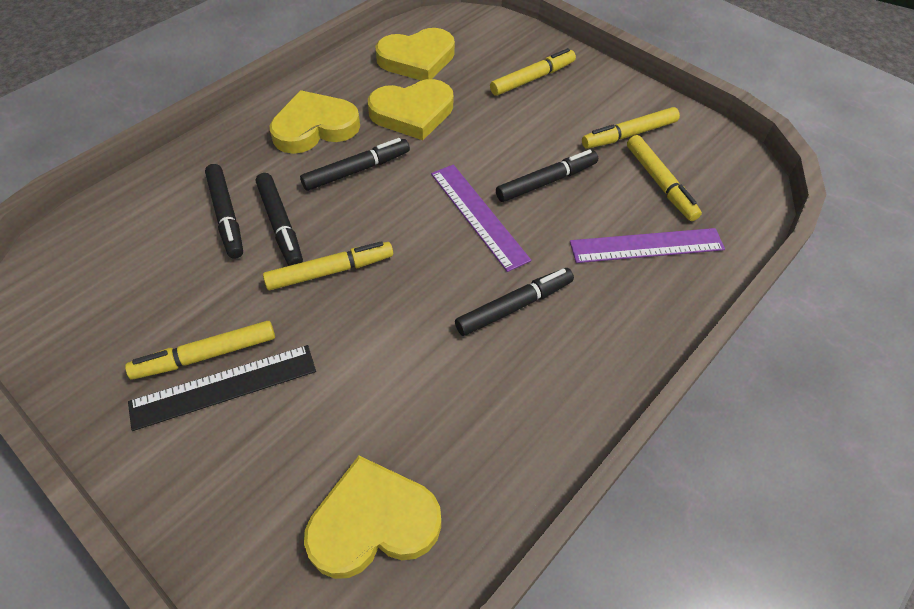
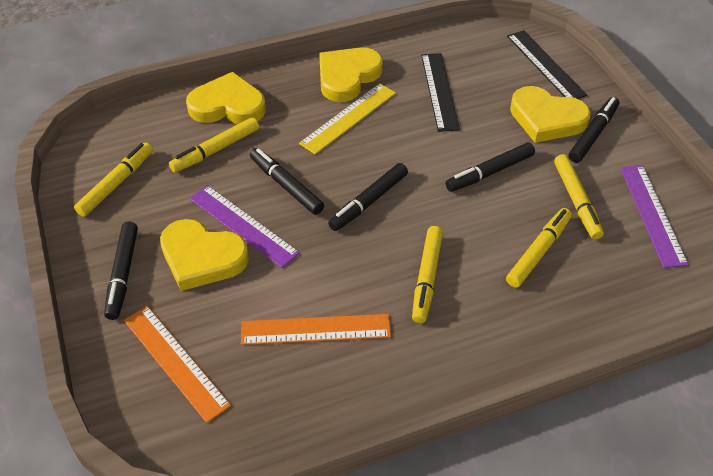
black ruler: [128,345,316,431] = 1 -> [421,53,460,132] [507,30,587,99] = 2
orange ruler: none = 0 -> [124,306,231,423] [241,314,391,345] = 2
yellow ruler: none = 0 -> [299,83,396,154] = 1

